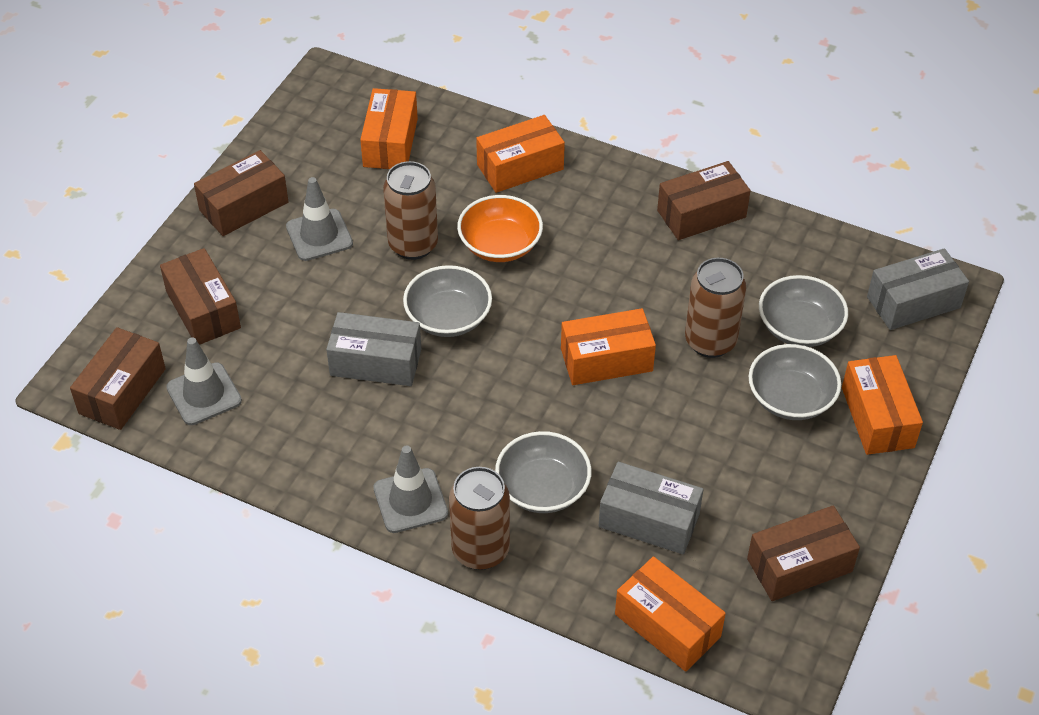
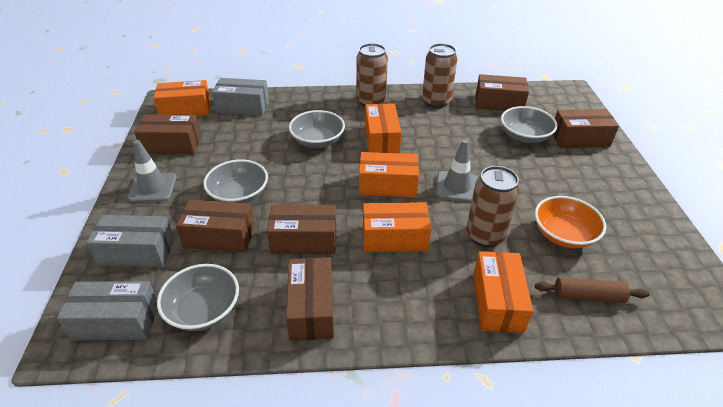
brown box: [70,327,166,430] [160,248,241,345] [194,150,289,236] [657,161,751,240] [747,506,860,601] = 5 -> [134,115,201,154] [176,199,255,252] [267,204,337,254] [286,257,334,341] [476,74,529,111] [553,109,619,148] = 6
brown rolling pin: none = 0 -> [535,277,650,303] = 1
grey traffic cone: [166,337,242,425] [286,177,353,261] [374,445,448,533] = 3 -> [127,140,177,202] [436,139,478,202] = 2

